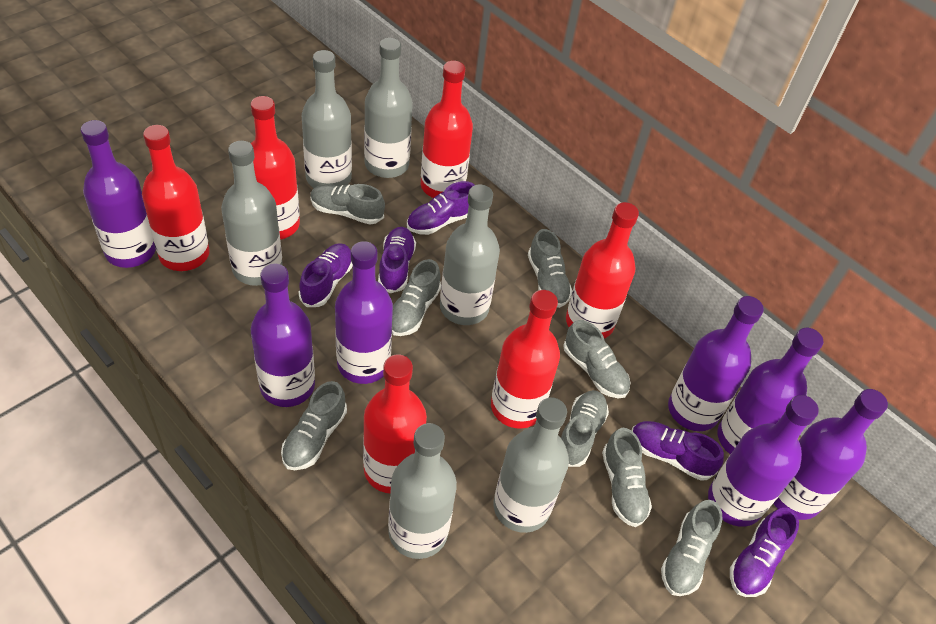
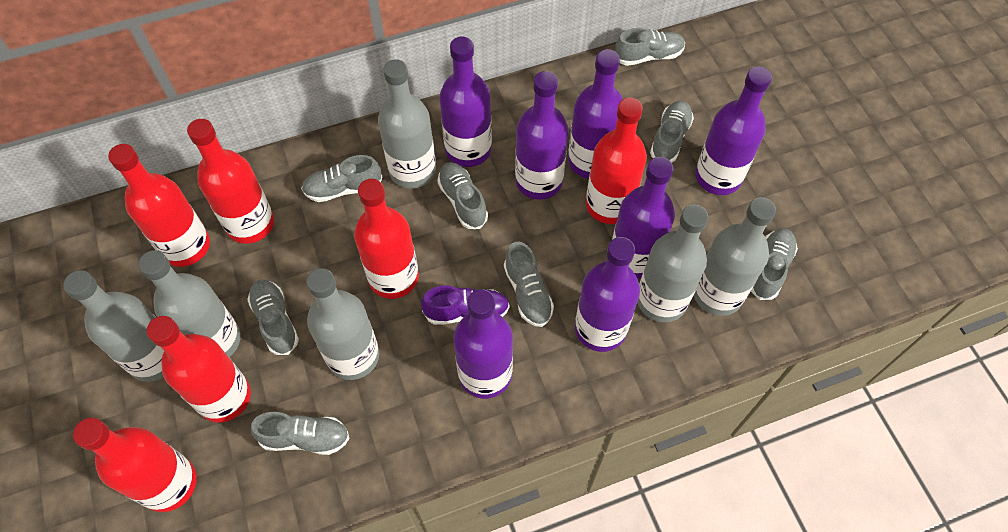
purple shoe: [299,243,353,307] [378,227,416,293] [407,181,474,235] [632,421,724,481] [730,508,799,597] = 5 -> [421,286,510,325] = 1

